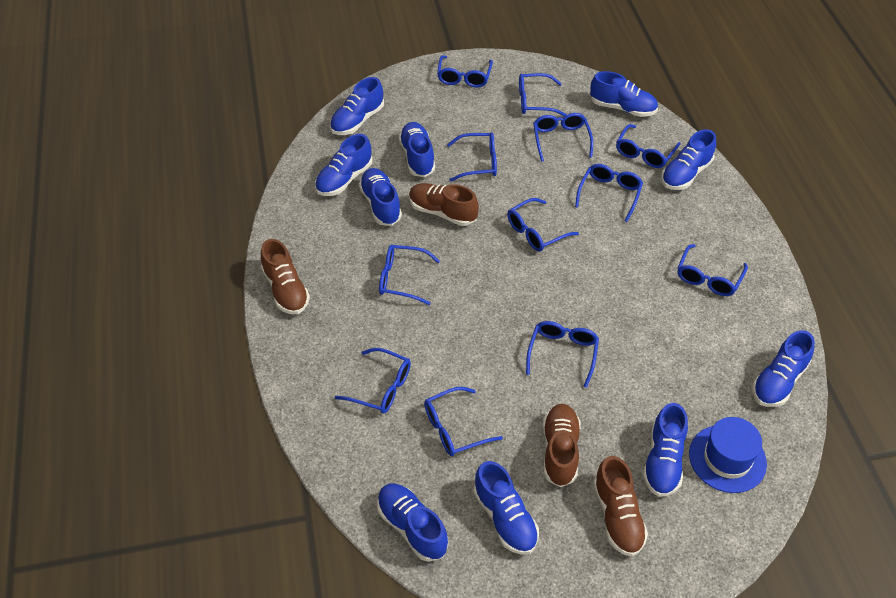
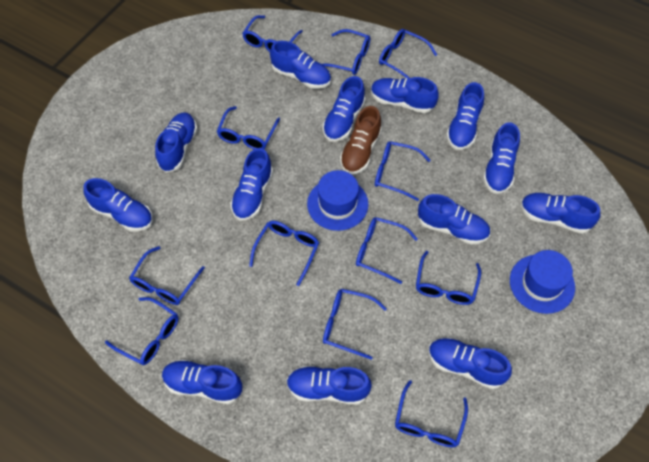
blue hat: [689,417,767,493] = 1 -> [307,170,368,231] [510,250,575,314] = 2
blue shoe: [315,134,372,196] [330,77,384,135] [359,168,402,226] [377,484,448,562] [399,122,435,177] [474,461,539,555] [590,71,658,117] [643,403,688,497] [661,129,716,190] [752,330,815,407] = 10 -> [83,178,153,232] [155,113,197,173] [162,360,242,404] [230,148,273,221] [270,41,331,89] [286,366,372,405] [323,76,365,142] [371,77,439,113] [418,194,490,245] [428,338,512,389] [446,82,484,150] [483,123,520,194] [521,193,600,234] = 13
brown shoe: [261,239,310,314] [409,183,479,226] [543,404,581,487] [593,456,648,557] = 4 -> [340,106,382,174] = 1

